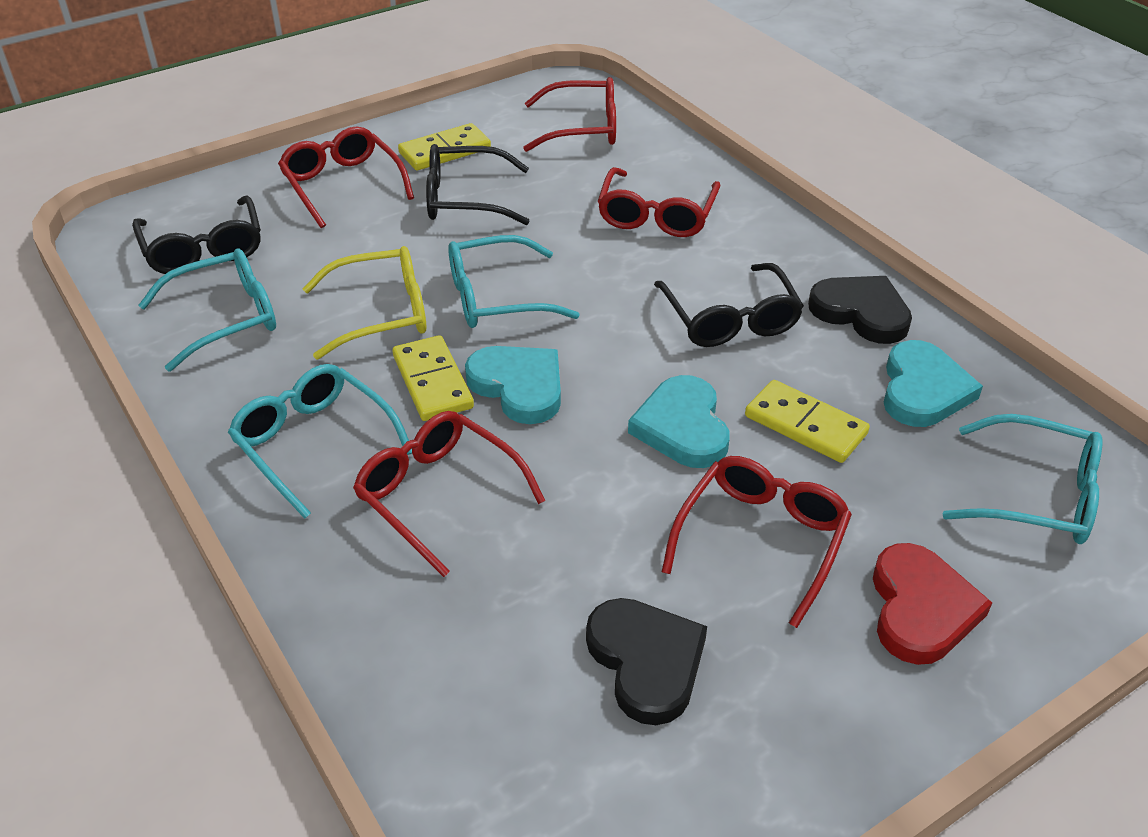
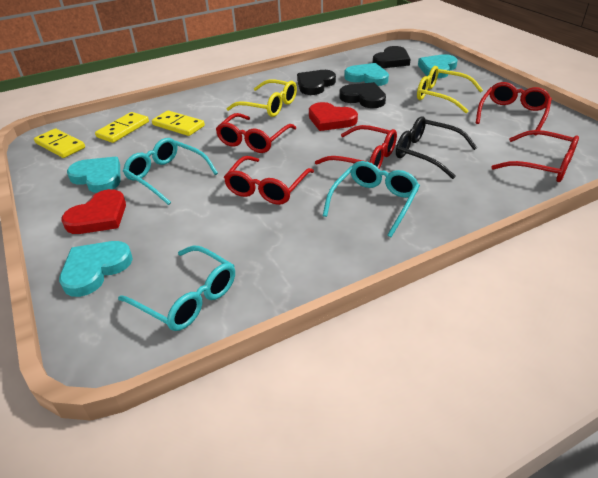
black glasses: [132,195,261,274] [426,144,529,225] [654,263,804,347] = 3 -> [396,116,477,179] = 1
black heart: [586,598,707,725] [808,276,912,344] = 2 -> [297,70,336,95] [340,82,386,108] [373,46,411,68] = 3
red heart: [873,543,992,665] = 1 -> [62,189,126,234] [309,102,358,131] = 2
turquoise glasses: [138,248,276,372] [228,364,412,519] [448,235,580,328] [943,414,1102,544] = 4 -> [118,246,235,331] [123,138,218,205] [323,161,420,237] = 3
turquoise heart: [465,346,561,424] [628,375,730,468] [884,340,983,427] = 3 -> [59,241,133,297] [67,157,121,193] [344,63,389,86] [418,54,458,78] = 4
yellow glasses: [302,246,426,359] = 1 -> [227,79,297,117] [417,66,483,113] = 2

